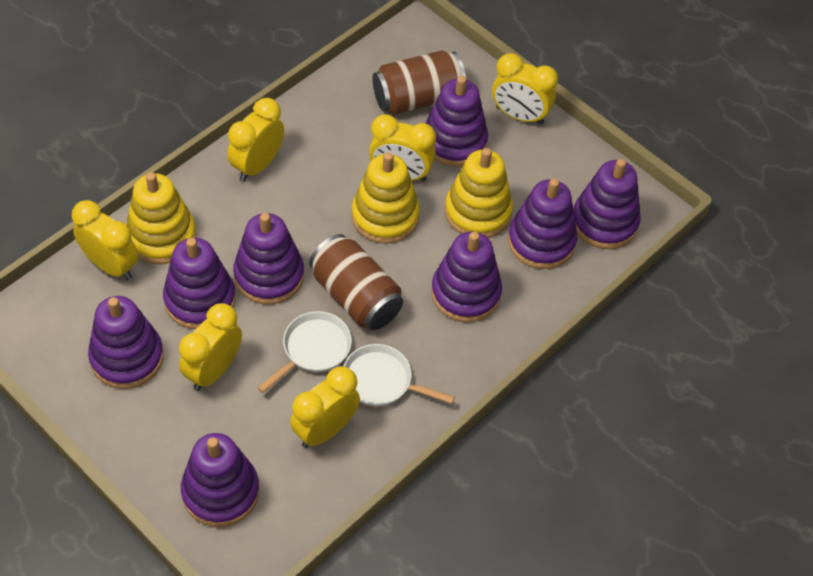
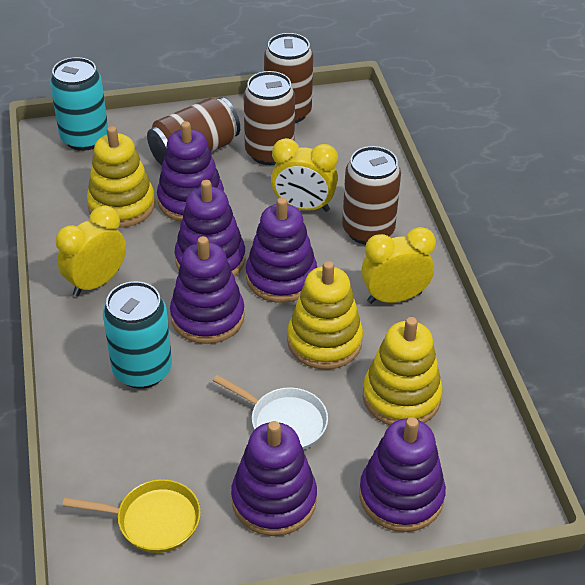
brown can: [309,234,403,330] [373,50,466,115] = 2 -> [147,97,240,165] [243,71,295,165] [264,33,313,123] [342,146,401,245] = 4
purple stacking toy: [88,296,164,389] [163,238,236,329] [181,433,259,527] [233,213,304,304] [425,76,488,167] [431,232,502,322] [508,179,577,269] [573,159,641,249] = 8 -> [157,121,224,222] [170,236,245,344] [175,180,245,277] [231,421,317,536] [246,197,317,303] [359,417,446,532] = 6
turquoise can: none = 0 -> [50,57,108,151] [103,281,172,389] = 2
white pan: [258,311,352,393] [343,344,455,406] = 2 -> [213,375,328,450] = 1
yellow clock: [72,200,139,280] [179,303,242,391] [227,98,284,182] [290,366,360,448] [369,114,436,182] [492,53,558,125] = 6 -> [56,206,126,296] [271,138,338,212] [361,227,436,304] = 3
yellow pan: none = 0 -> [62,479,201,553] = 1

